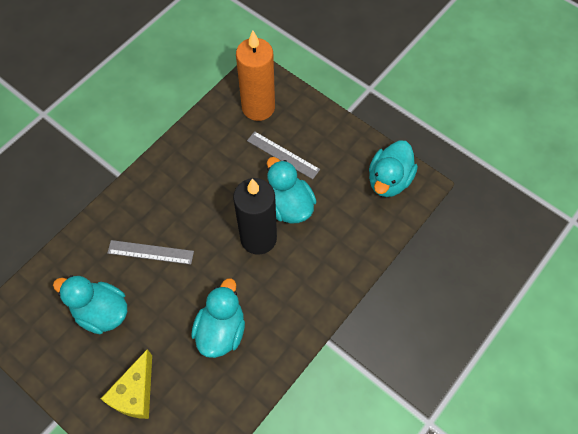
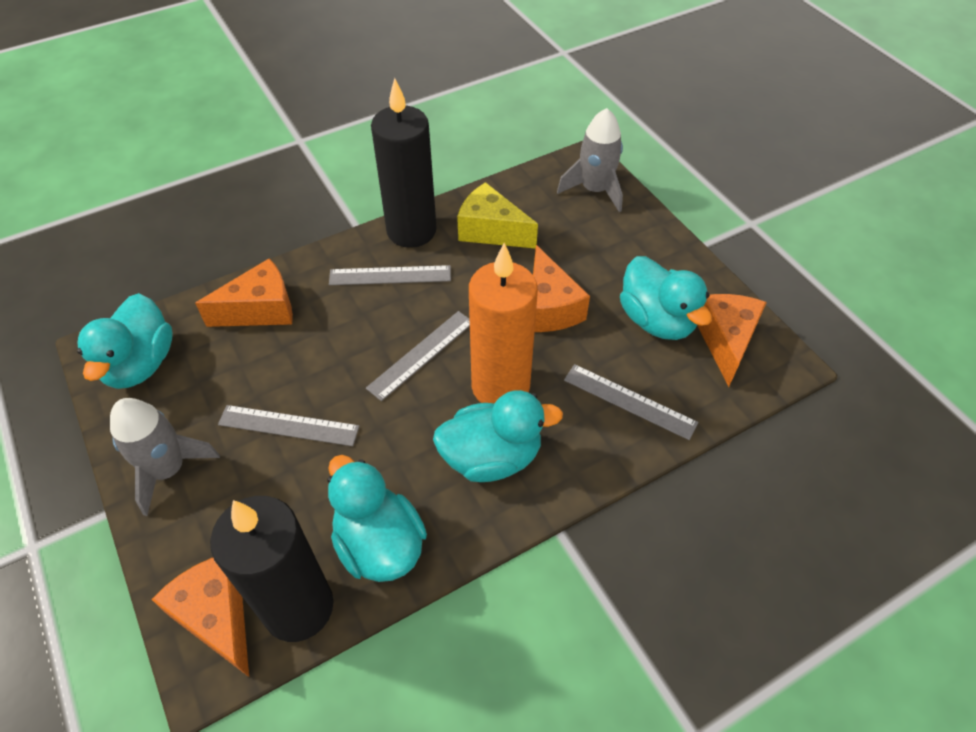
black candle: [233,178,277,255] = 1 -> [210,496,333,642] [371,78,437,248] = 2
grey rocket: none = 0 -> [110,398,220,516] [557,108,623,212] = 2
grey ruler: [108,240,194,265] [247,131,320,179] = 2 -> [218,405,359,446] [329,265,451,285] [366,311,470,401] [564,364,698,440] = 4
orange cheese: none = 0 -> [151,558,249,677] [195,258,293,327] [533,245,590,332] [697,294,767,387] = 4

